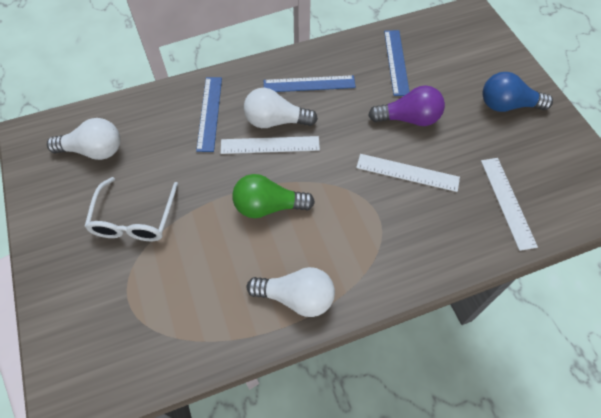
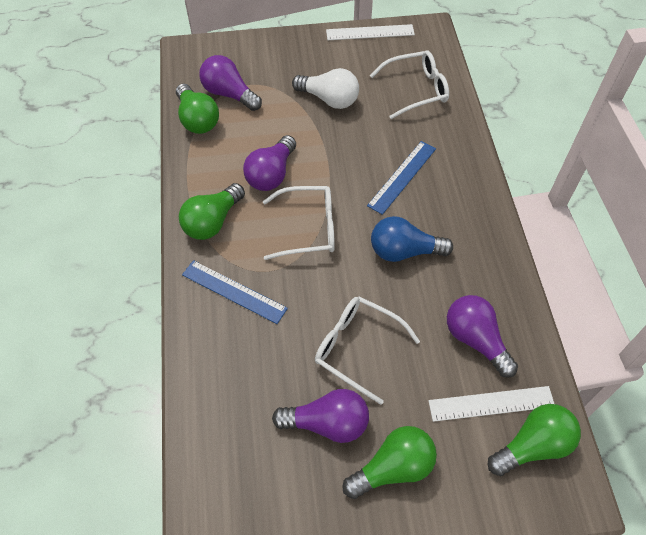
blue ruler: [196,77,222,152] [264,75,356,92] [384,30,410,96] = 3 -> [182,260,288,324] [367,141,436,215] = 2
green light bulb: [232,174,315,218] = 1 -> [176,83,219,134] [179,183,245,240] [343,426,437,499] [488,404,581,476] = 4
purple light bulb: [368,85,445,126] = 1 -> [199,55,262,111] [243,135,296,191] [272,389,369,443] [447,295,518,378] = 4
white glasses: [84,177,178,241] = 1 -> [263,186,335,260] [315,296,420,405] [370,50,449,119] = 3
white light bulb: [47,118,120,160] [244,88,318,128] [247,267,335,317] = 3 -> [292,68,359,109] = 1
white ruler: [221,136,320,154] [356,154,460,192] [481,158,538,251] = 3 -> [326,24,415,40] [428,386,554,422] = 2

